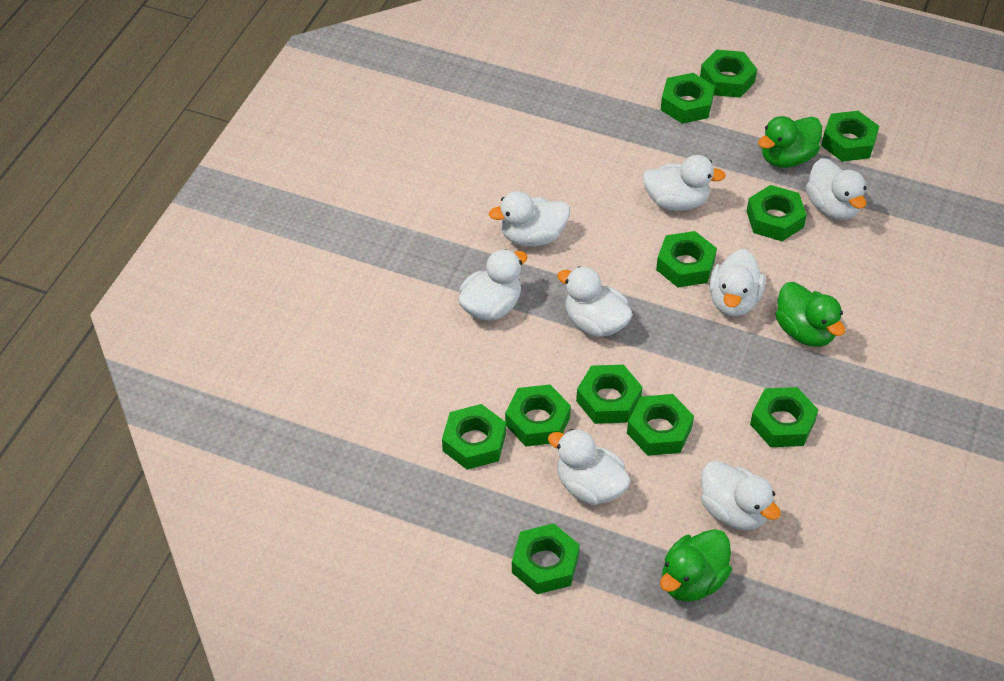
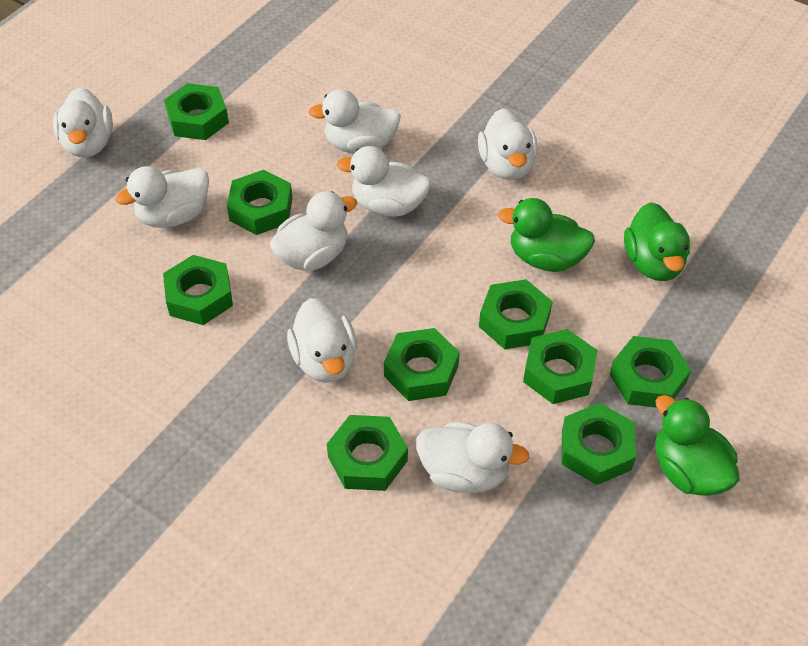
green nut: [442,404,506,470] [505,384,571,446] [512,523,580,594] [576,365,642,424] [627,394,694,456] [656,231,717,288] [661,73,715,124] [700,50,757,98] [747,185,807,241] [750,387,818,447] [821,111,879,162] = 11 -> [163,255,233,325] [164,83,229,140] [227,170,293,235] [327,415,408,491] [384,328,460,401] [479,279,552,349] [523,329,597,404] [562,403,636,485] [610,336,691,408] = 9

